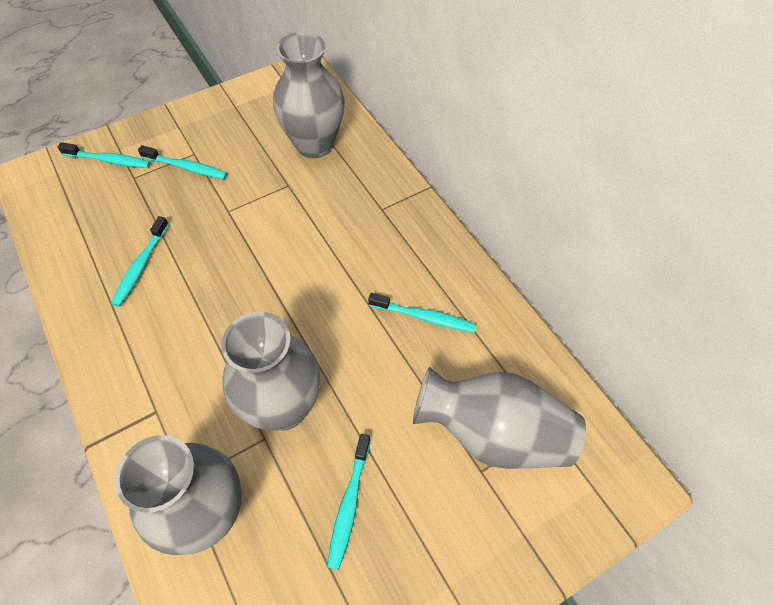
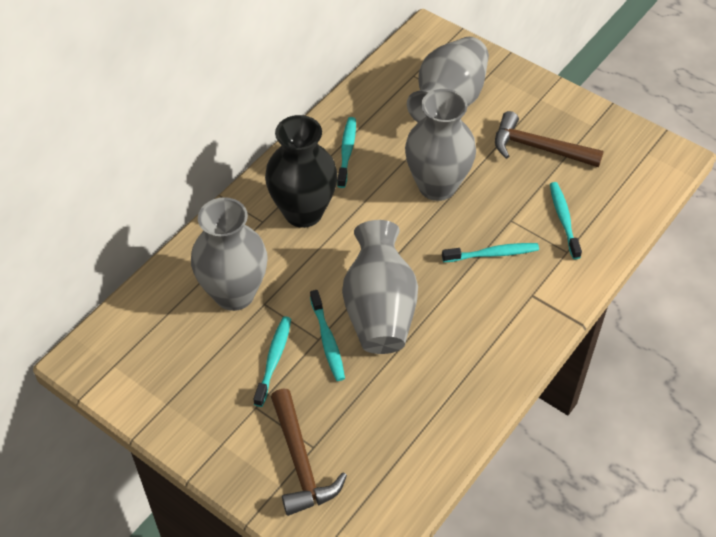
black vase: none = 0 -> [265,115,338,228] = 1
brown hammer: none = 0 -> [271,389,347,516] [495,111,604,167] = 2

